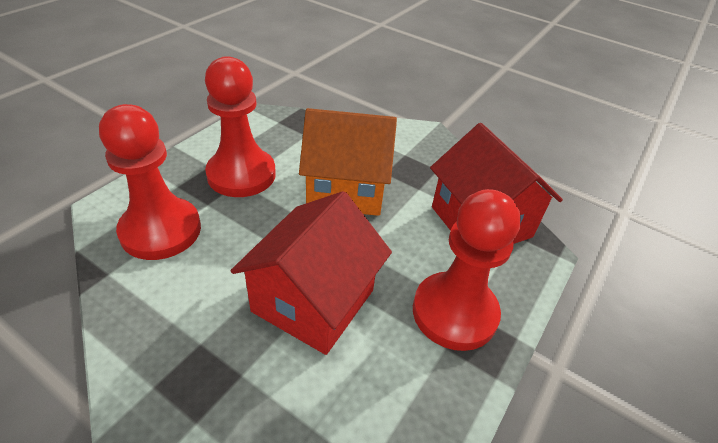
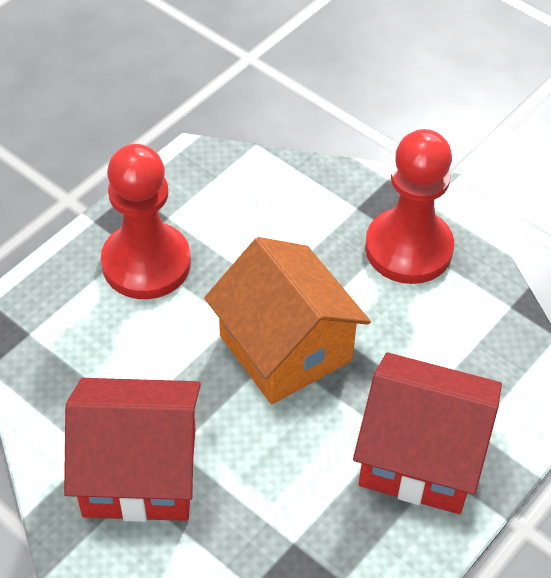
red pawn: [99,104,201,260] [205,56,276,197] [413,189,521,351] = 3 -> [101,144,191,299] [365,129,454,284] = 2

